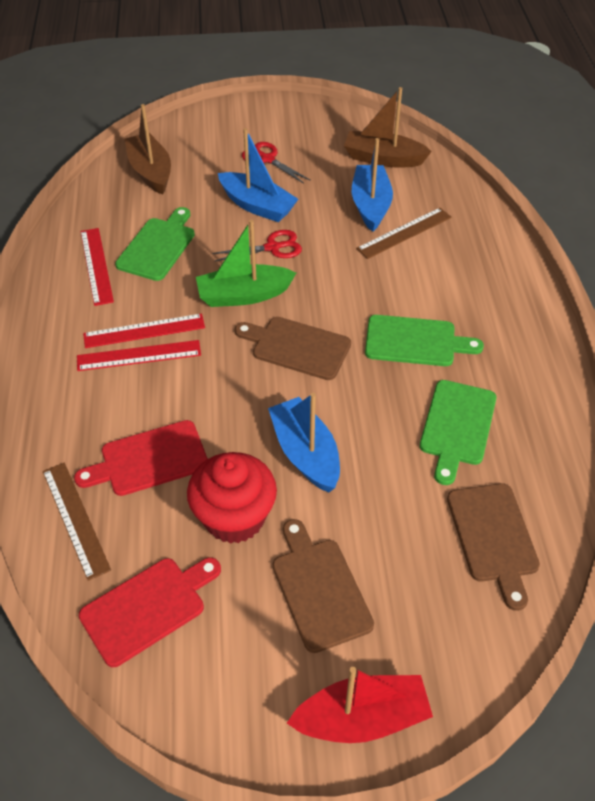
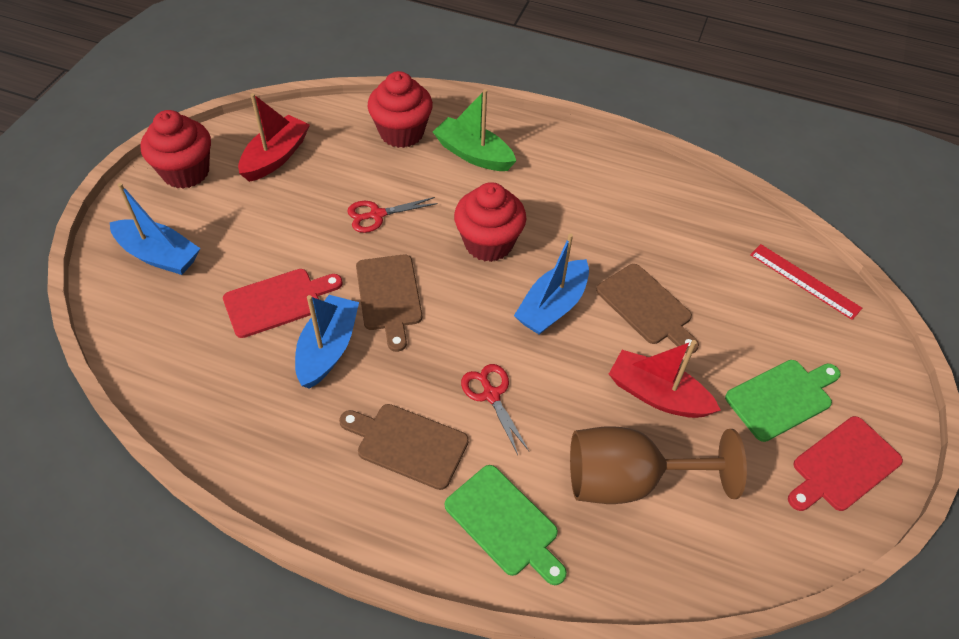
brown boat: [125,104,171,194] [344,87,432,167] = 2 -> none = 0
brown goblet: none = 0 -> [570,426,747,504] = 1
brown ruler: [43,463,111,581] [356,208,451,259] = 2 -> none = 0
green cutting board: [115,207,195,281] [365,315,484,366] [420,380,496,485] = 3 -> [445,465,567,585] [725,360,841,442] = 2
red boat: [287,667,433,743] = 1 -> [238,93,310,182] [609,340,721,418] = 2
red cupcake: [187,452,277,544] = 1 -> [141,110,211,189] [368,71,433,148] [454,182,526,262] = 3
red ruler: [77,340,201,371] [80,228,114,306] [83,313,205,348] = 3 -> [750,244,862,320] = 1

